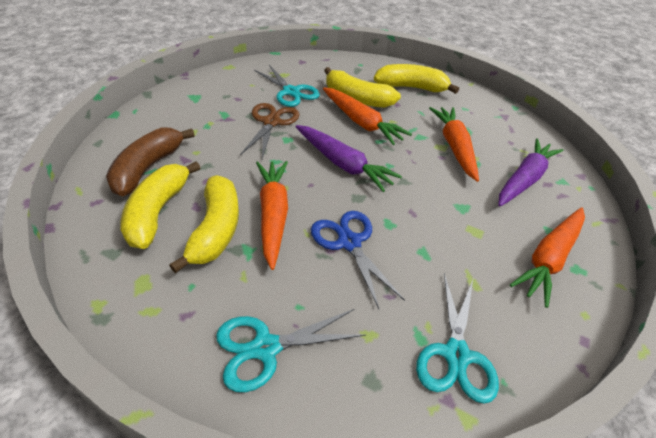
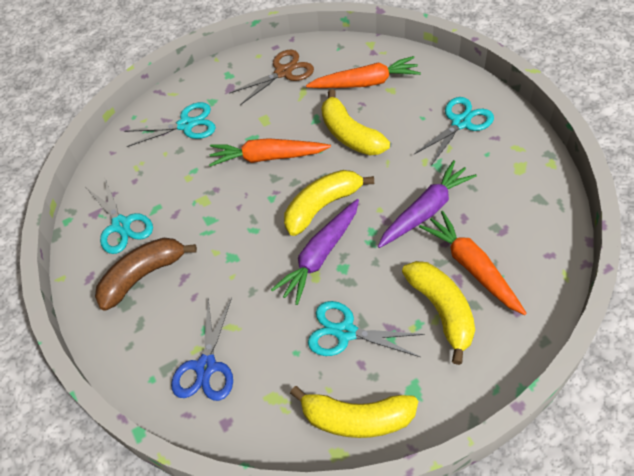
orange carrot: [256,161,288,270] [323,87,412,145] [429,107,479,182] [510,207,585,308] = 4 -> [209,138,331,167] [306,56,421,88] [419,211,527,315] = 3
turquoise scissors: [216,309,366,392] [254,65,320,107] [416,273,499,404] = 3 -> [86,177,153,254] [124,102,216,147] [308,301,425,357] [414,97,494,166] = 4

